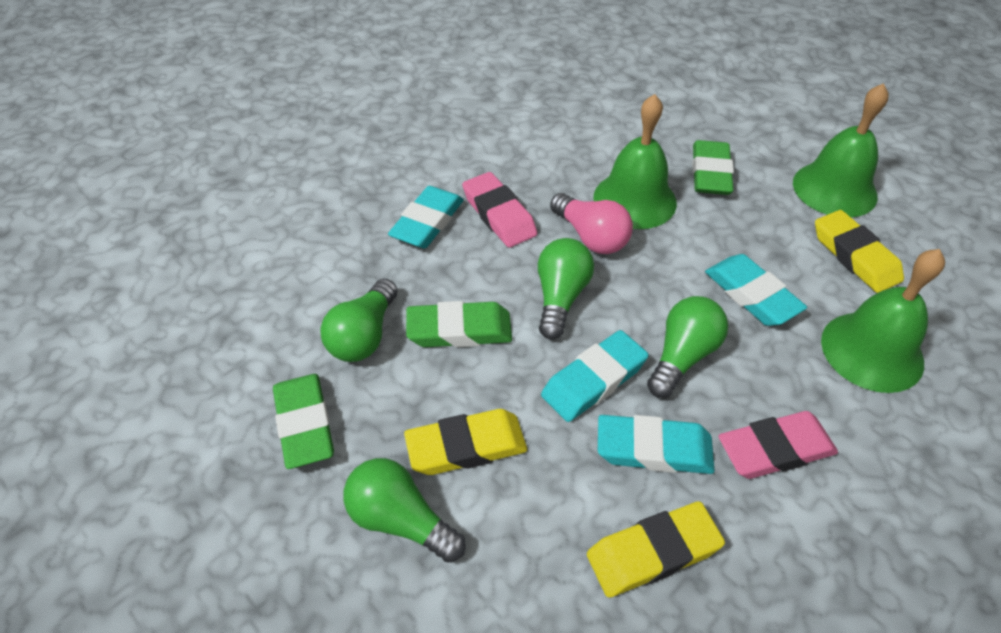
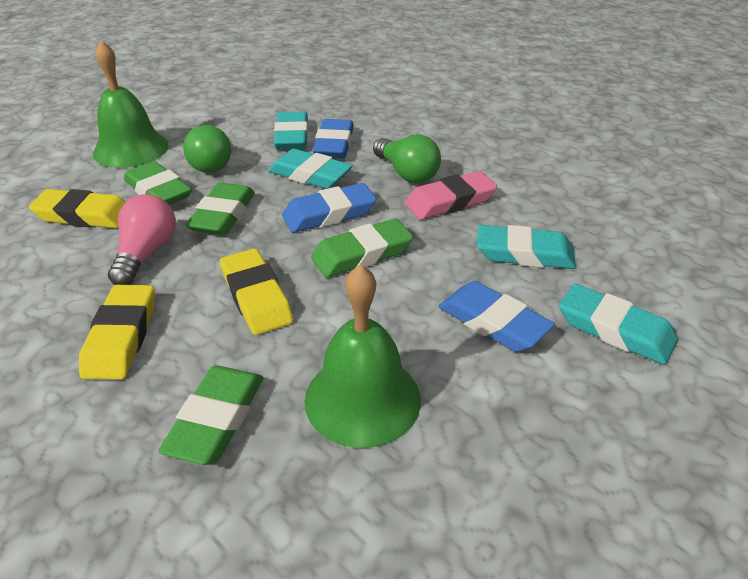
blue eraser: none = 0 -> [282,183,376,233] [312,119,354,159] [439,281,555,352] = 3
green bell: [593,94,677,229] [793,83,889,217] [821,249,945,393] = 3 -> [93,41,168,168] [304,264,421,448] = 2
green eraser: [273,374,334,469] [406,301,512,347] [692,140,734,195] = 3 -> [124,161,192,205] [158,366,264,465] [186,183,255,235] [311,218,413,278] = 4
green light bulb: [320,278,398,362] [343,458,466,563] [538,238,594,340] [647,296,728,398] = 4 -> [183,125,231,172] [373,134,441,183] = 2
pink eraser: [462,172,537,248] [719,411,838,479] = 2 -> [405,171,497,220] = 1

